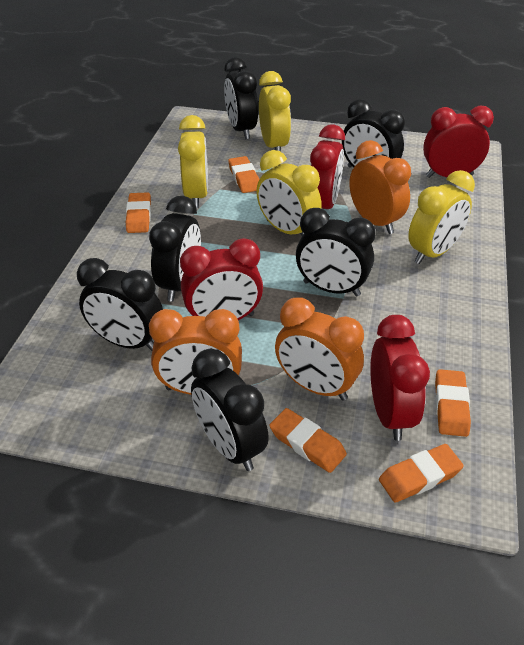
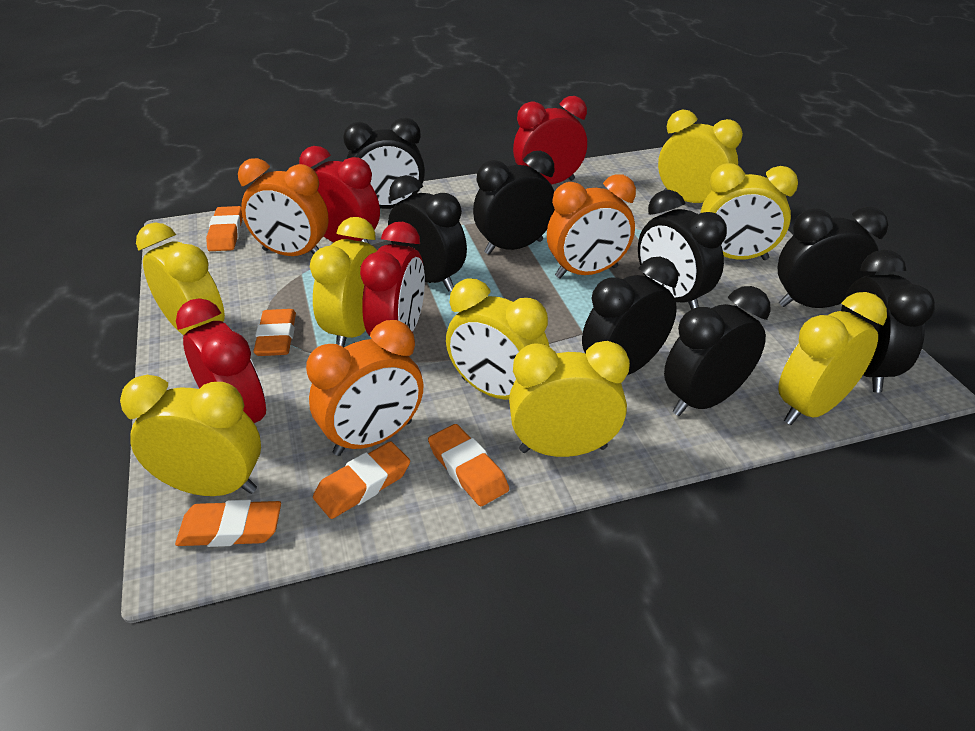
black clock: [77,258,163,351] [149,196,201,302] [191,349,269,471] [224,57,258,139] [296,208,376,297] [342,99,405,168] = 6 -> [343,118,425,209] [388,175,467,292] [473,151,555,255] [582,256,678,375] [638,190,727,309] [664,286,770,416] [778,207,888,308] [841,250,935,393] = 8
yellow clock: [178,115,208,208] [256,150,322,236] [259,71,291,152] [408,170,475,264] = 4 -> [120,375,261,496] [136,222,225,335] [310,217,377,347] [446,278,550,400] [509,341,630,457] [658,109,743,203] [701,163,798,260] [778,292,887,425] = 8

